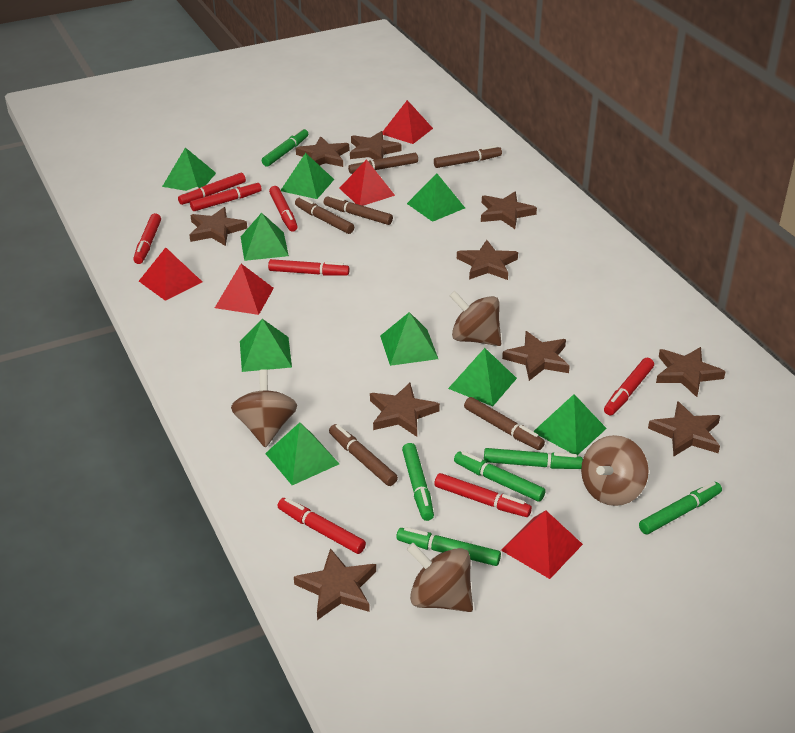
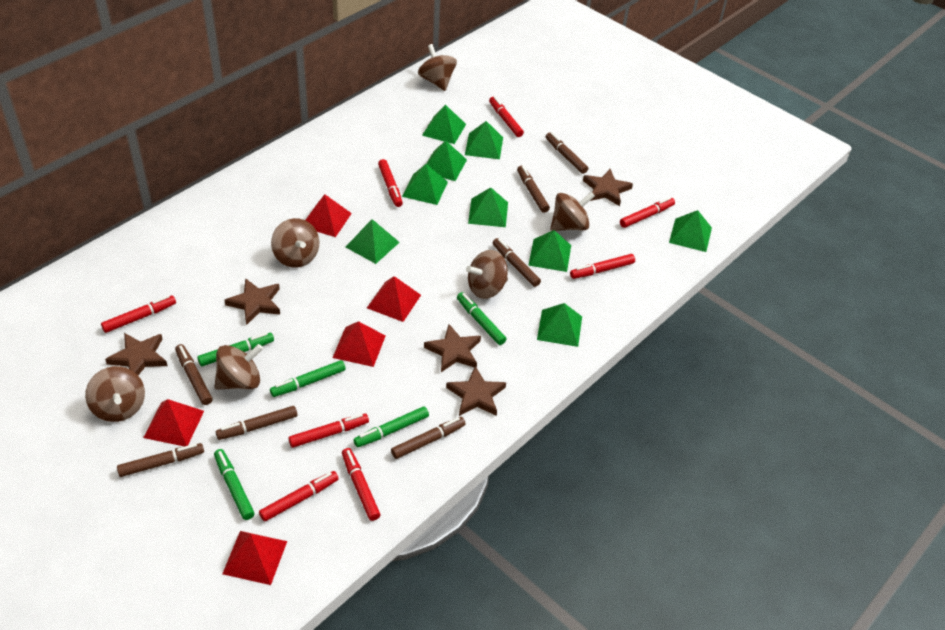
brown marker: [295,196,354,234] [324,195,393,225] [329,424,398,486] [348,153,418,174] [434,145,502,168] [464,397,545,450] = 6 -> [117,443,204,477] [175,344,213,405] [216,406,297,440] [391,417,466,459] [493,238,541,287] [517,166,550,213] [546,132,588,174] = 7
brown spinning top: [231,369,297,447] [407,543,473,612] [450,291,501,346] [581,435,649,506] = 4 -> [85,366,145,422] [215,344,263,390] [271,218,319,268] [418,44,457,91] [466,250,508,299] [550,192,595,231] = 6
brown star: [189,207,247,246] [294,548,376,620] [296,136,349,167] [350,131,402,160] [370,383,440,437] [457,240,518,280] [481,192,537,229] [502,331,570,381] [648,401,720,457] [656,347,726,397] = 10 -> [105,333,167,375] [224,278,280,325] [424,324,481,372] [446,366,506,416] [583,169,633,206] = 5
green marker: [262,128,308,167] [396,527,501,566] [402,443,434,521] [454,451,546,502] [484,448,583,469] [639,482,722,534] = 6 -> [197,333,274,366] [214,449,255,520] [270,360,346,397] [353,406,429,447] [457,292,506,345] = 5

